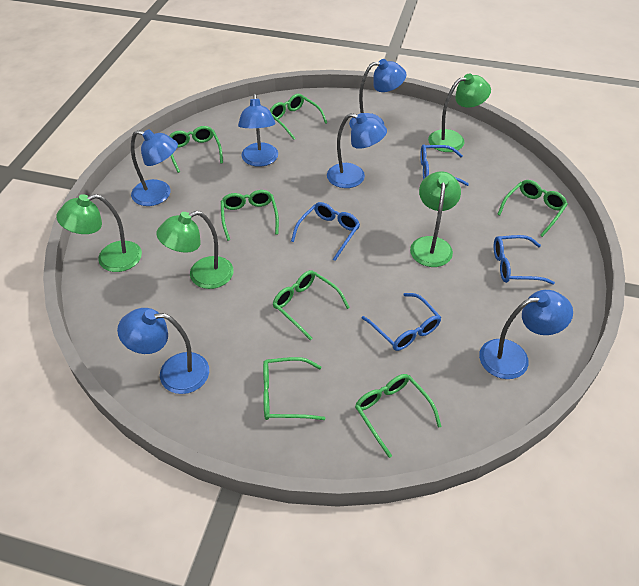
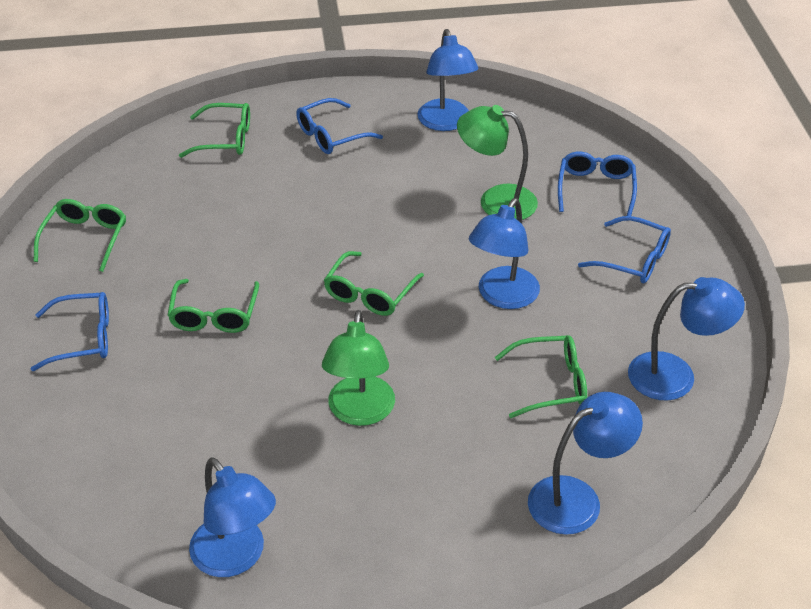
blue lamp: [117,308,209,394] [131,129,178,206] [238,94,278,167] [327,113,387,188] [349,59,407,129] [479,290,573,379] = 6 -> [189,457,276,577] [418,29,479,131] [469,198,540,309] [528,392,643,535] [628,277,745,400] = 5
green glasses: [169,126,223,173] [221,190,279,241] [263,357,325,420] [270,94,327,140] [273,270,350,340] [355,374,442,458] [497,180,568,237] = 7 -> [33,199,126,272] [167,279,259,333] [179,103,250,158] [324,251,424,316] [495,335,587,418] = 5
green lamp: [56,194,142,272] [156,211,233,289] [410,171,461,267] [428,74,491,152] = 4 -> [322,310,395,426] [457,105,538,220] = 2

